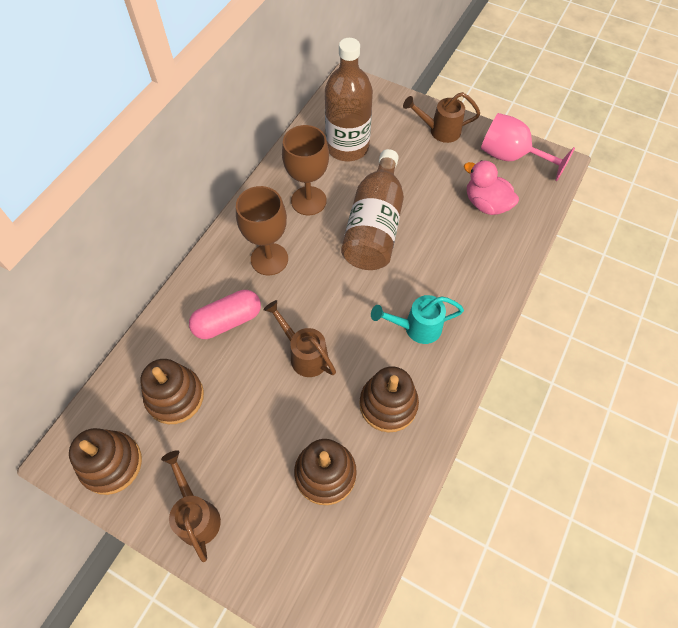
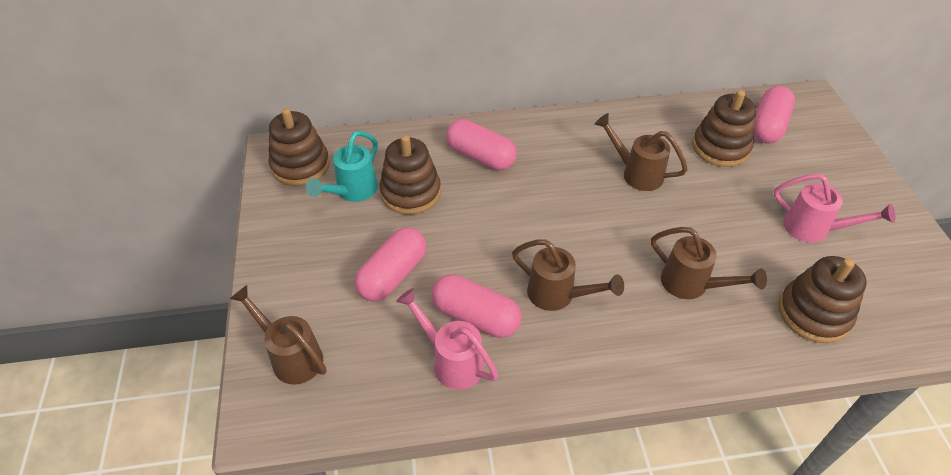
brown bottle: [325,38,373,161] [341,149,404,270] = 2 -> none = 0
brown goblet: [236,186,288,275] [282,125,329,215] = 2 -> none = 0
brown watering can: [161,450,221,562] [264,300,336,377] [403,92,480,143] = 3 -> [230,285,326,385] [512,239,624,311] [594,113,688,191] [651,227,767,299] = 4
pink capsule: [189,290,261,339] = 1 -> [355,227,427,302] [432,274,522,338] [446,119,517,170] [754,86,795,144] = 4
pink duck: [464,160,519,215] = 1 -> none = 0
pink goblet: [481,113,575,181] = 1 -> none = 0
pink watering can: none = 0 -> [396,288,498,390] [774,174,895,243] = 2

